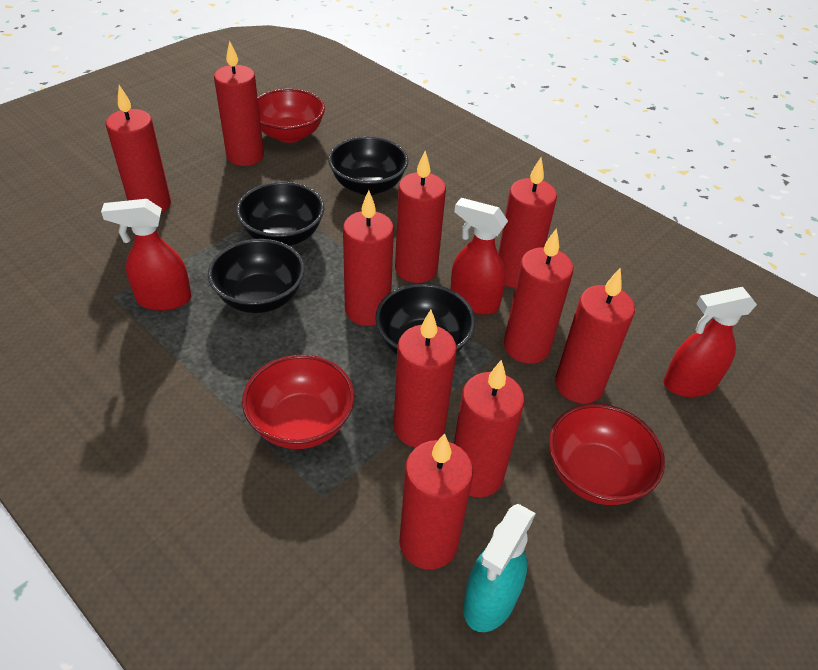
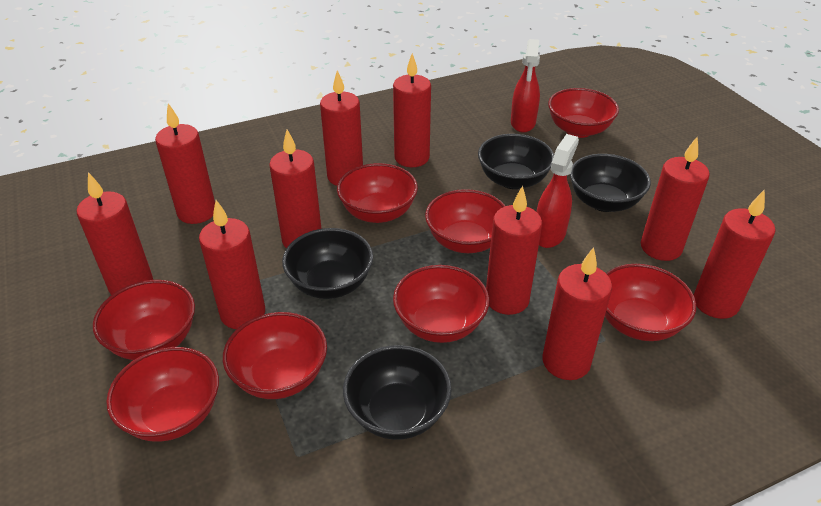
red bowl: [242,355,354,449] [258,89,325,143] [549,404,665,505] = 3 -> [93,280,195,360] [106,347,219,442] [223,312,327,399] [337,163,418,223] [393,265,489,343] [425,189,505,253] [548,88,619,138] [605,264,696,341] = 8
red spray bottle: [101,199,192,311] [450,198,508,315] [664,287,757,397] = 3 -> [511,39,540,133] [536,134,579,248] = 2
turquoise spray bottle: [463,504,536,632] = 1 -> none = 0

